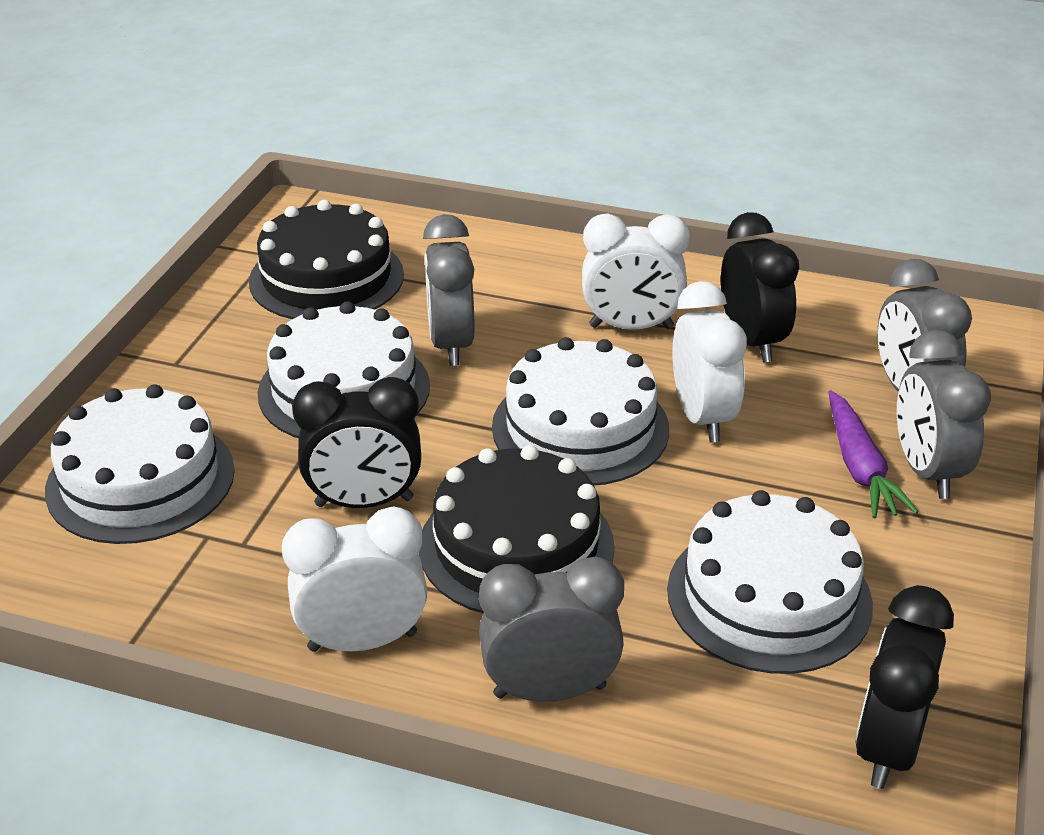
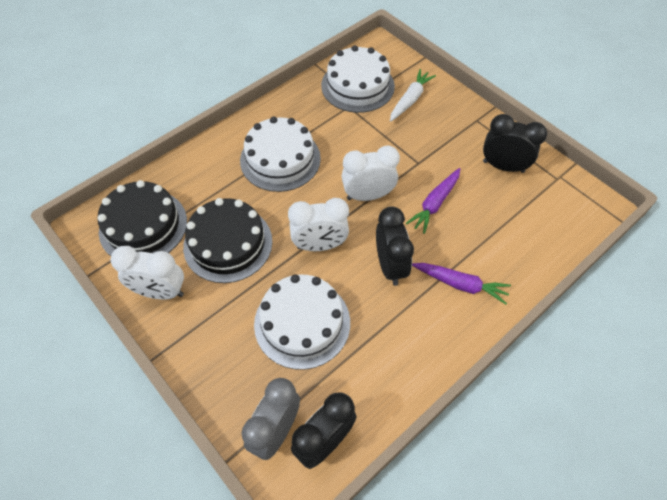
grey clock: [423,214,474,366] [479,556,624,702] [878,259,972,392] [897,330,991,499] = 4 -> [242,378,300,460] = 1
purple carrot: [828,390,919,518] = 1 -> [406,168,460,234] [412,263,511,304] = 2
white cake: [45,384,235,544] [258,301,430,438] [492,337,669,486] [667,490,873,674] = 4 -> [240,117,321,192] [254,274,350,370] [321,45,395,113] = 3
white carrot: none = 0 -> [390,69,436,122] = 1

